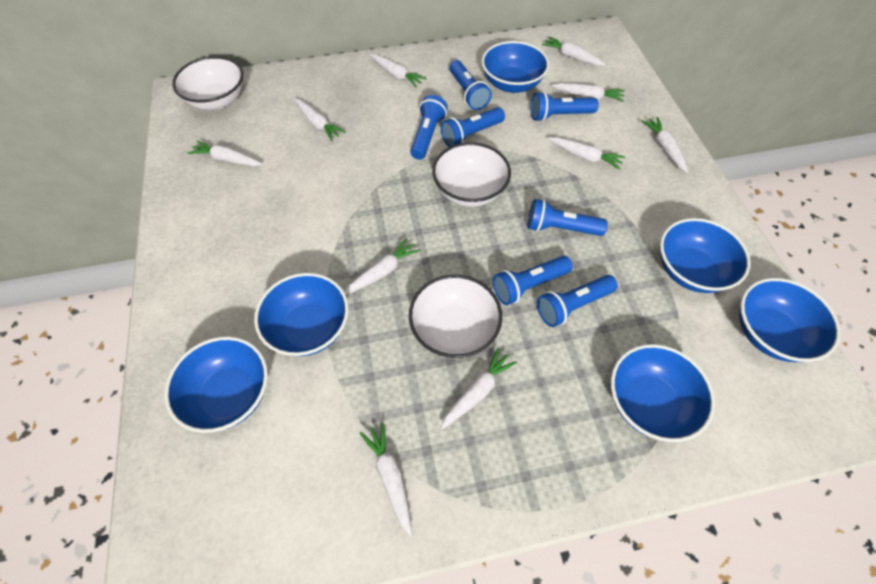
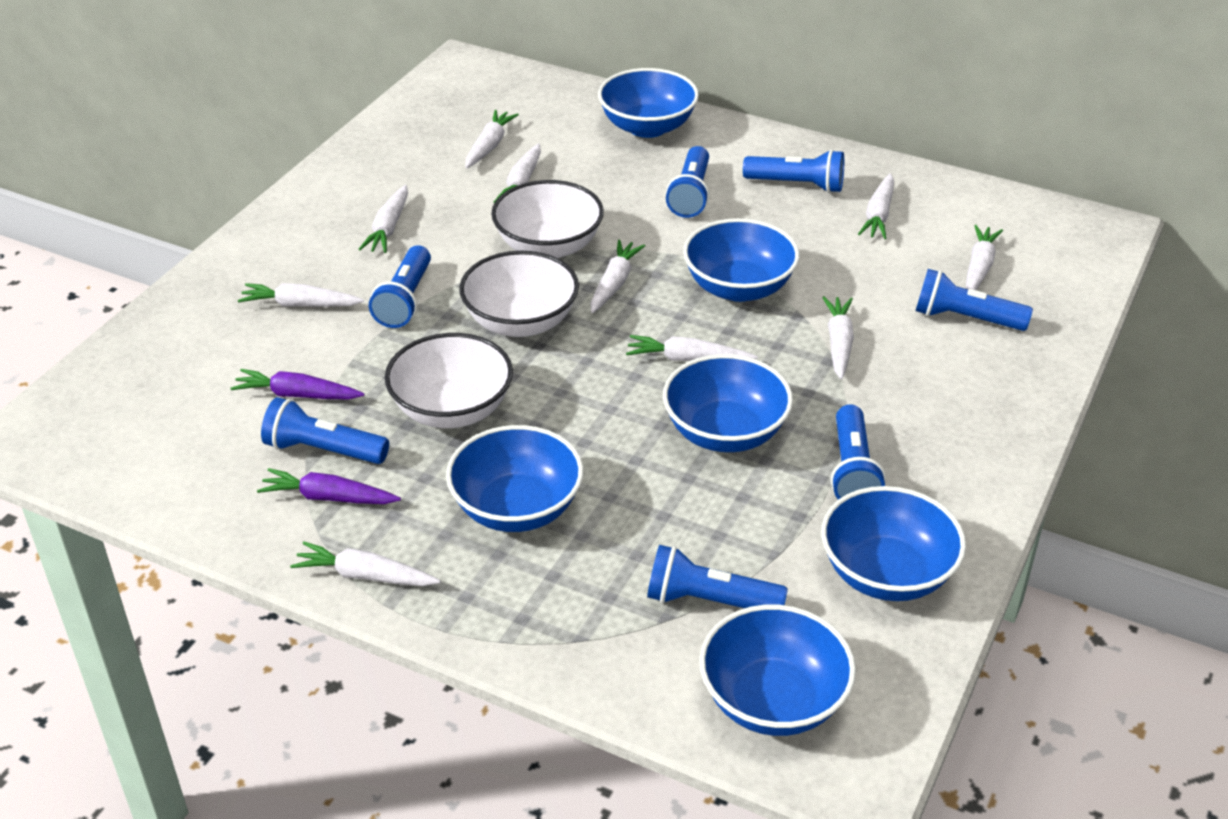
purple carrot: none = 0 -> [231,369,364,399] [257,468,401,504] = 2

